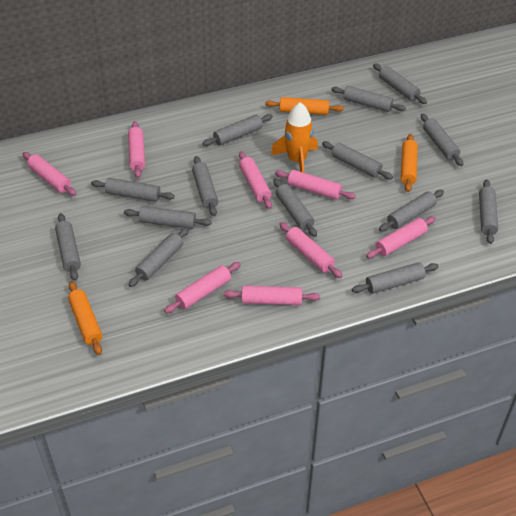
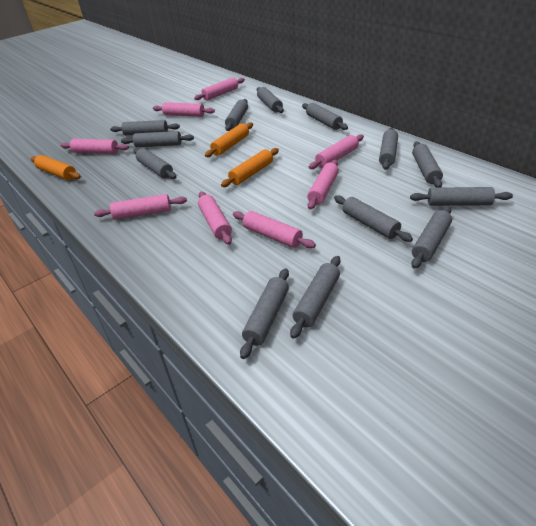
grey rolling pin: [55,213,81,281] [91,178,175,202] [124,206,212,229] [129,227,189,287] [192,156,218,216] [202,114,273,146] [273,178,317,237] [322,141,393,180] [331,86,406,112] [352,262,439,294] [373,63,427,104] [379,190,444,231] [421,114,463,166] [479,179,498,244] = 14 -> [110,120,180,135] [121,131,194,147] [133,148,176,179] [225,99,248,131] [240,269,289,359] [257,87,284,113] [290,256,340,339] [302,103,348,130] [334,195,413,242] [379,128,398,170] [410,187,513,206] [411,206,452,269] [412,142,443,188] = 13
orange rocket: [271,102,318,173] = 1 -> none = 0

